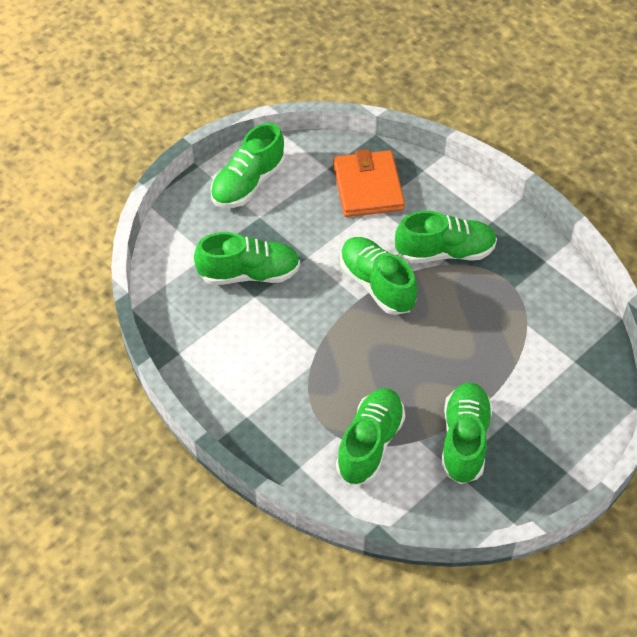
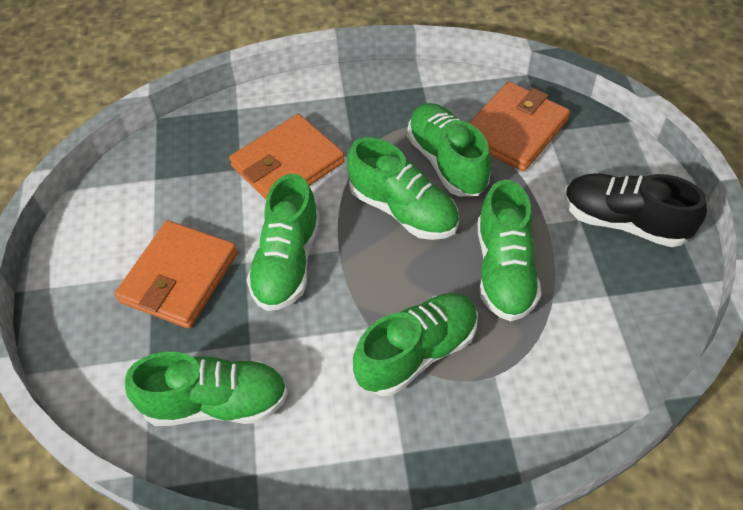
black shoe: none = 0 -> [564,173,707,247] = 1
orange wallet: [333,149,405,217] = 1 -> [115,220,238,328] [229,114,345,199] [470,82,570,172] = 3

